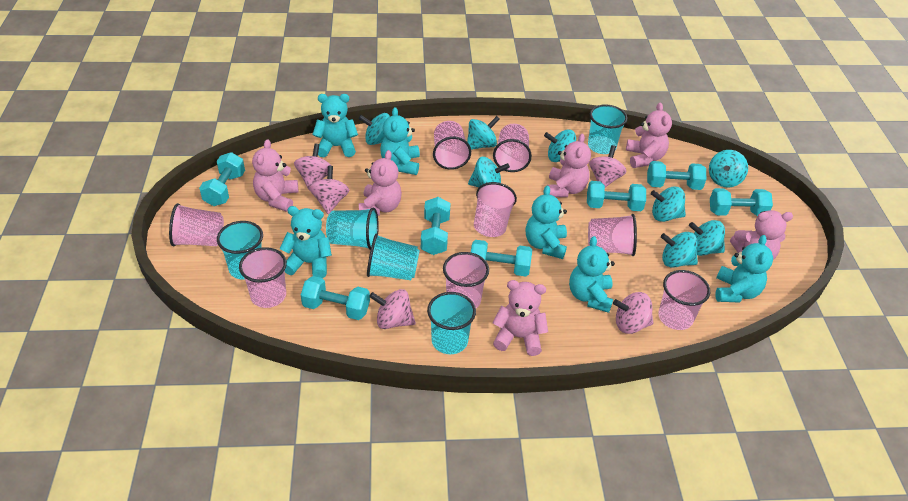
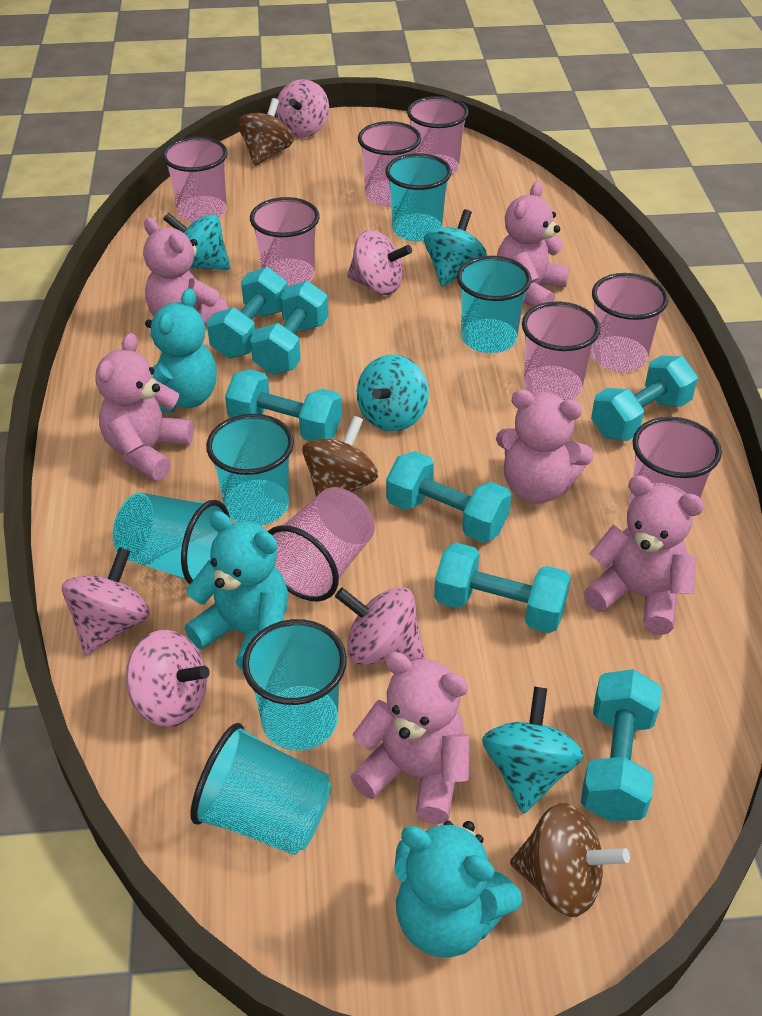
brown spinning top: none = 0 -> [238,98,294,166] [302,416,378,496] [510,803,630,917] = 3
turquoise cup: [217,221,263,280] [326,207,379,250] [367,234,420,280] [427,292,476,354] [588,104,628,154] = 5 -> [113,493,230,584] [190,723,332,855] [206,414,294,526] [242,619,347,751] [385,153,452,241] [457,256,532,353] = 6
turquoise spinning top: [358,113,390,145] [467,116,500,150] [468,157,510,187] [544,129,576,162] [651,187,686,222] [661,232,698,268] [689,220,725,256] [709,150,748,187] = 8 -> [163,213,230,270] [357,355,429,431] [424,209,487,286] [482,687,584,813] = 4
turquoise teddy bear: [279,206,332,278] [312,94,358,157] [380,107,420,175] [526,186,567,259] [569,236,615,313] [715,235,773,303] = 6 -> [145,288,217,413] [185,511,288,670] [394,820,522,958] = 3

